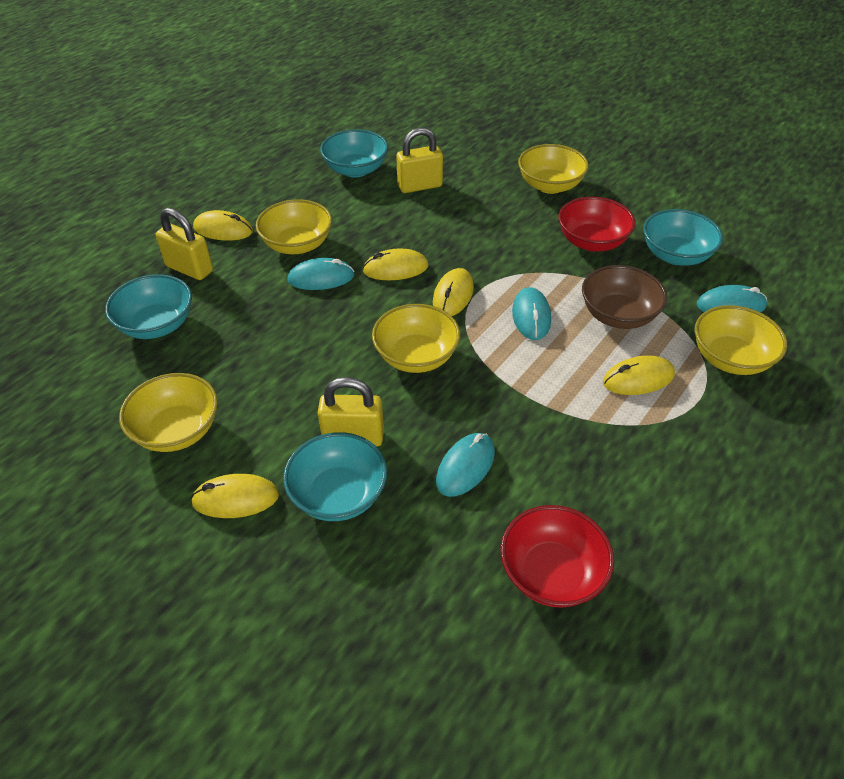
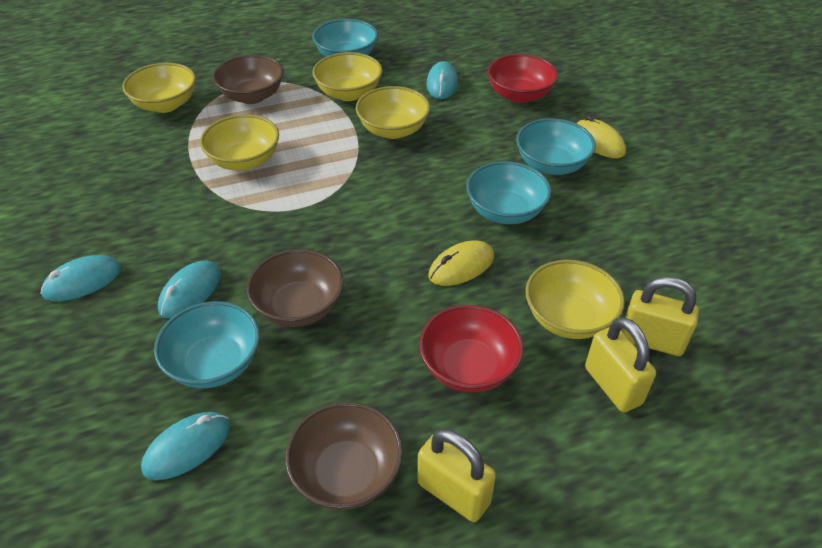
brown bowl: [582,265,667,329] = 1 -> [212,55,284,104] [246,249,344,327] [285,402,403,510] = 3
yellow mouse: [191,474,279,518] [193,210,253,241] [362,249,429,280] [433,268,474,316] [603,355,675,395] = 5 -> [428,241,494,286] [576,116,626,158] = 2

